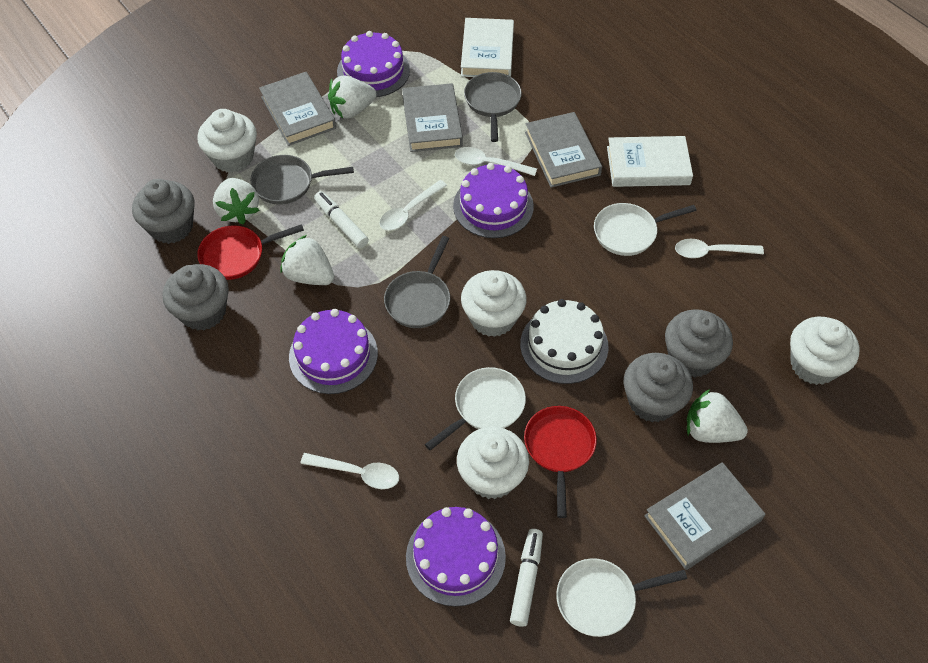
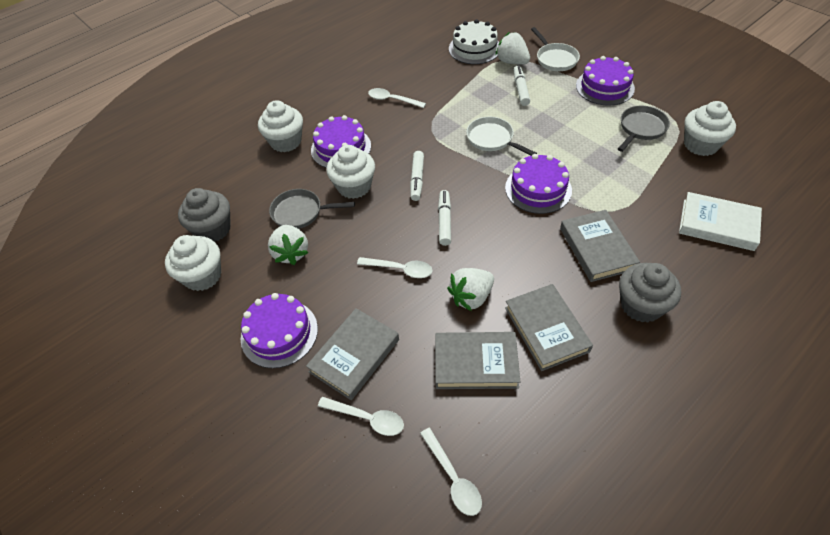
grey cupcake: [132,179,195,244] [163,264,229,330] [624,353,693,422] [665,309,733,378] = 4 -> [178,188,231,242] [619,263,681,323] = 2
grey pan: [250,155,354,205] [384,236,450,328] [464,72,522,142] = 3 -> [269,189,355,229] [618,106,670,152] = 2
red pan: [197,224,304,280] [524,406,597,518] = 2 -> none = 0
white book: [461,18,514,77] [607,136,693,187] = 2 -> [679,192,762,251] = 1
white marker: [314,191,369,248] [510,529,543,627] = 2 -> [410,151,424,201] [438,190,451,246] [514,65,530,106] = 3
white pan: [425,367,526,450] [556,558,687,637] [594,203,697,256] = 3 -> [466,117,537,156] [531,27,580,71] = 2
white strawberry: [213,178,260,224] [280,235,334,285] [328,75,377,119] [687,389,748,443] = 4 -> [268,225,308,265] [447,268,494,311] [495,32,530,65] = 3

